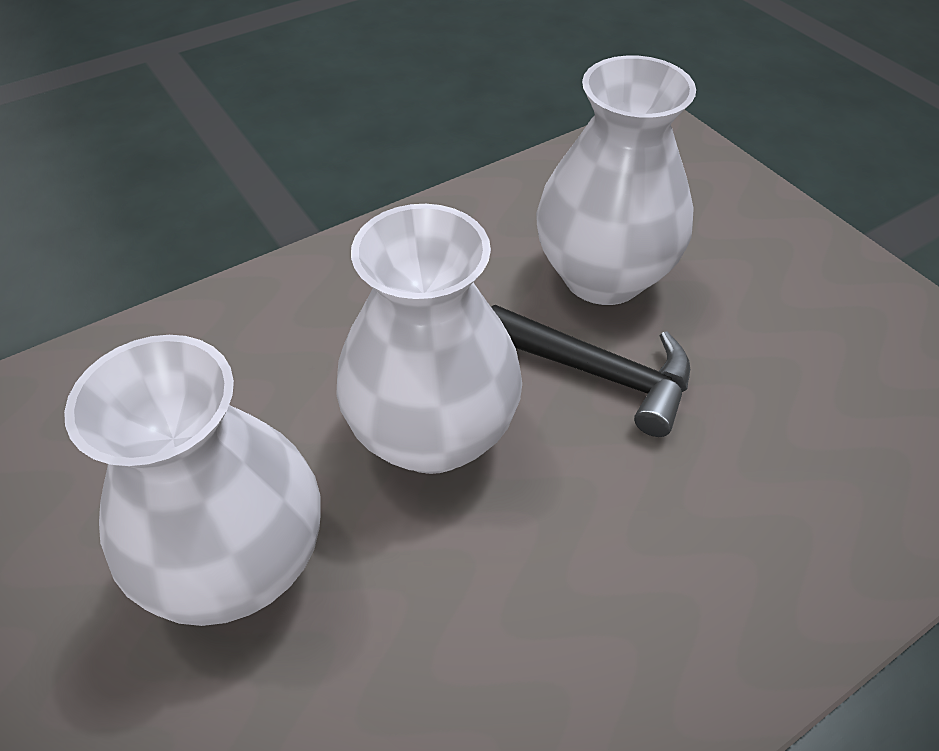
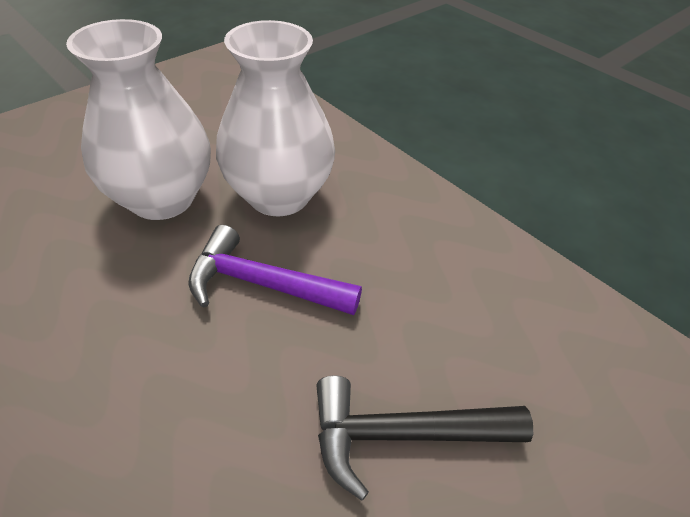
purple hammer: none = 0 -> [188,225,362,315] = 1
white vase: [64,335,321,626] [336,204,522,474] [536,55,696,305] = 3 -> [66,19,211,220] [216,20,335,216] = 2

